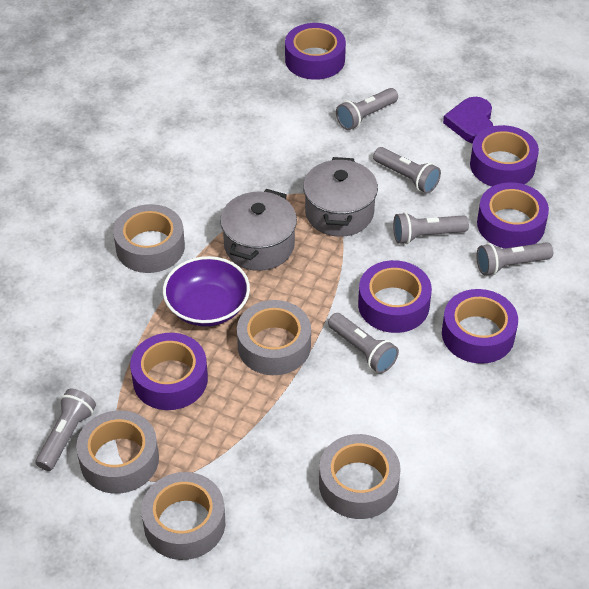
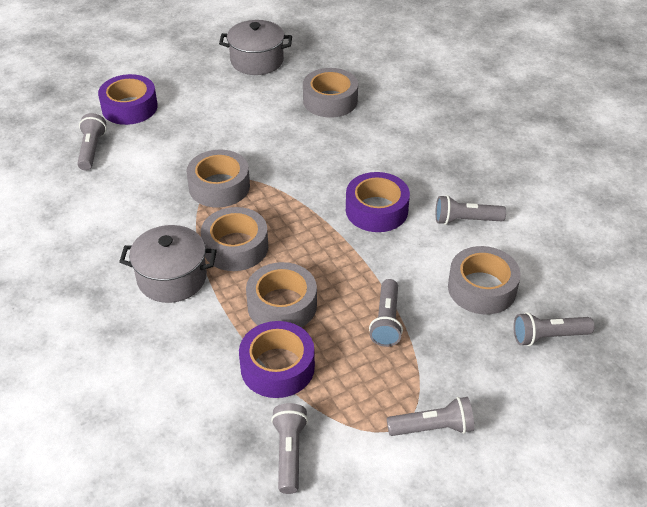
purple bowl: [163,256,250,327] = 1 -> none = 0
purple heart: [443,97,493,144] = 1 -> none = 0
purple tape: [130,333,208,410] [285,23,346,80] [358,260,432,333] [442,289,518,364] [470,125,539,187] [477,182,549,249] = 6 -> [98,74,158,125] [239,321,315,398] [346,172,410,232] = 3

